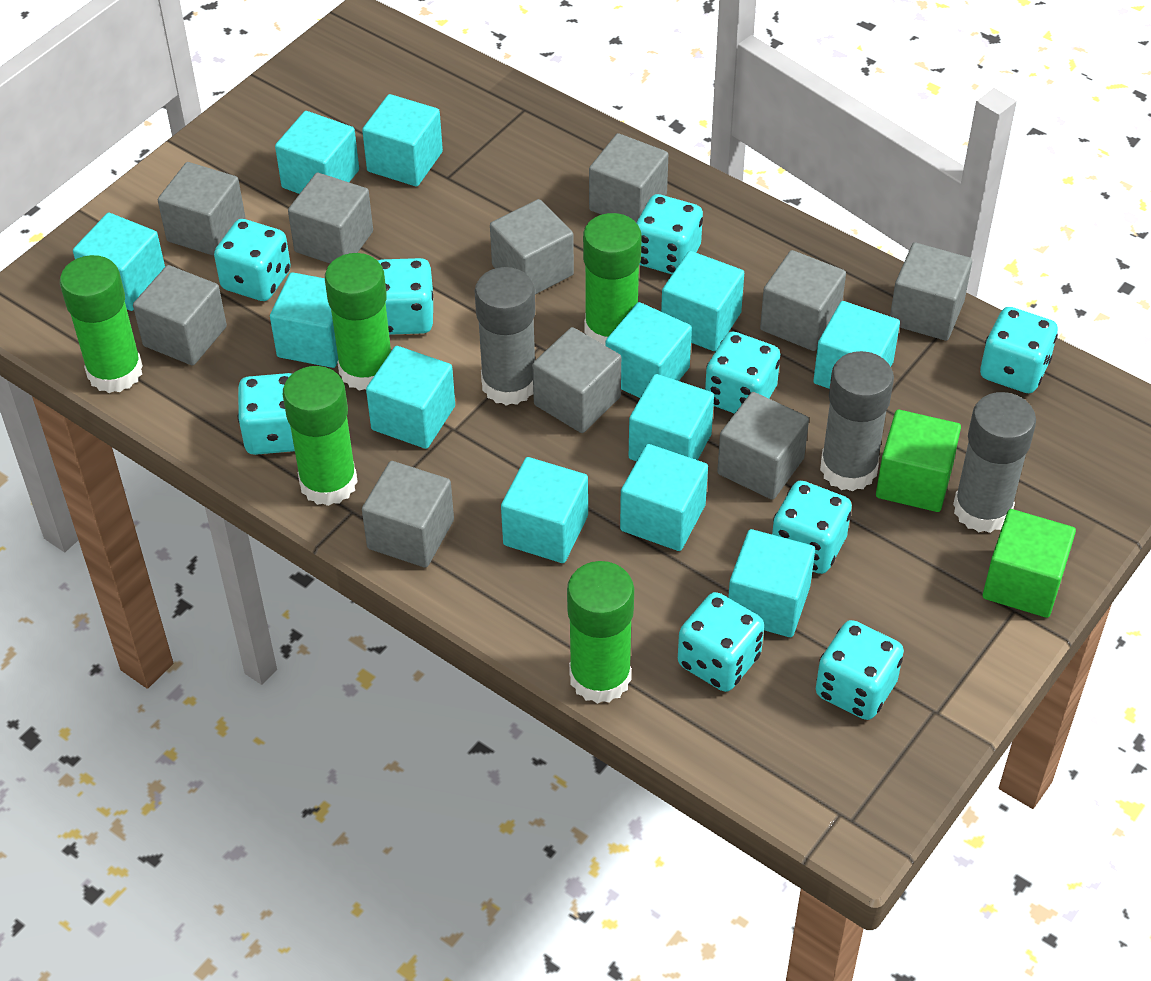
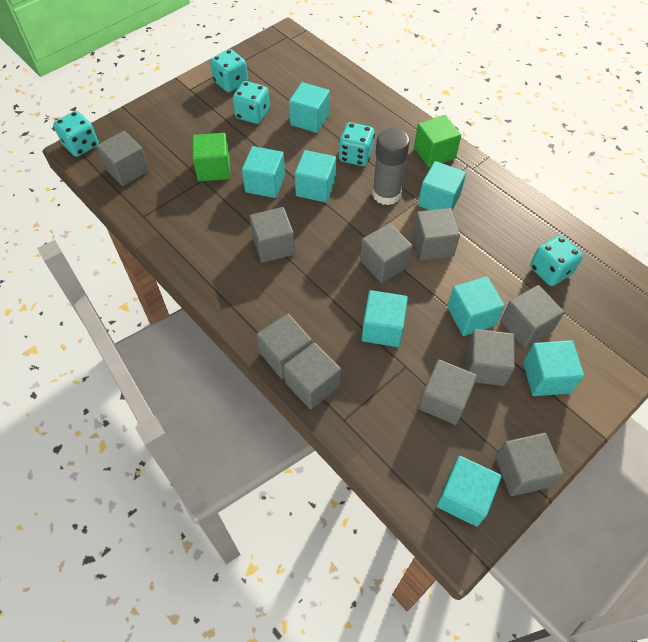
green glue stick: [60,255,143,393] [283,366,358,506] [325,253,391,391] [567,561,634,704] [583,213,642,345] = 5 -> none = 0
grey glue stick: [475,267,535,406] [820,351,894,492] [953,392,1036,533] = 3 -> [372,128,410,205] = 1
turquoise cube: [73,213,165,311] [270,272,338,368] [275,111,359,194] [362,94,443,187] [366,346,455,449] [501,457,588,563] [605,302,692,398] [620,444,708,551] [629,374,714,461] [661,251,744,351] [728,529,815,637] [813,301,900,389] = 12 -> [242,146,285,198] [289,82,330,133] [295,150,336,203] [362,290,408,347] [418,161,466,210] [436,456,501,526] [447,276,505,336] [523,340,584,396] = 8
turquoise dice: [214,219,291,301] [238,373,295,455] [377,258,433,335] [636,194,703,274] [678,592,764,692] [705,332,780,414] [772,481,852,574] [816,620,904,720] [980,307,1058,393] = 9 -> [53,111,99,157] [210,49,248,92] [233,81,270,124] [339,122,375,166] [530,235,583,286] = 5

